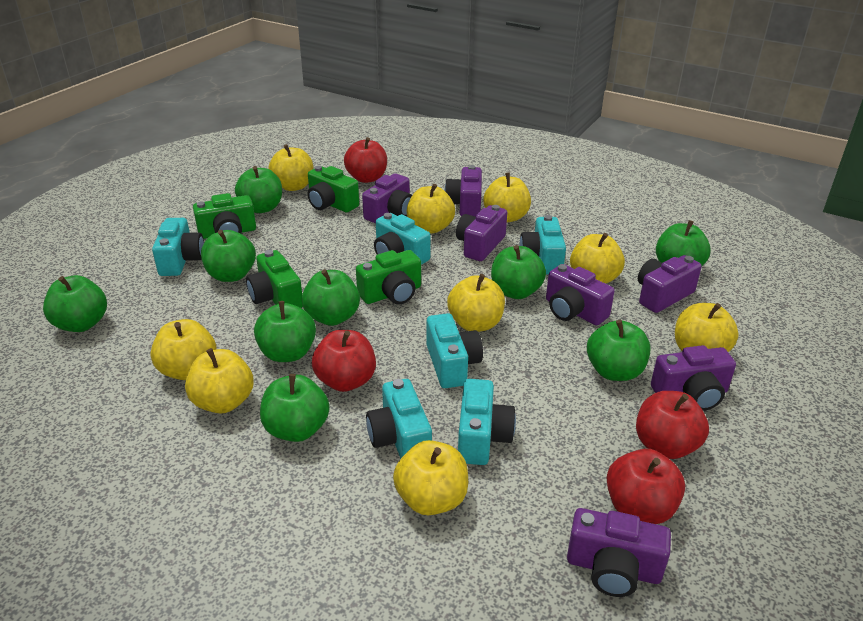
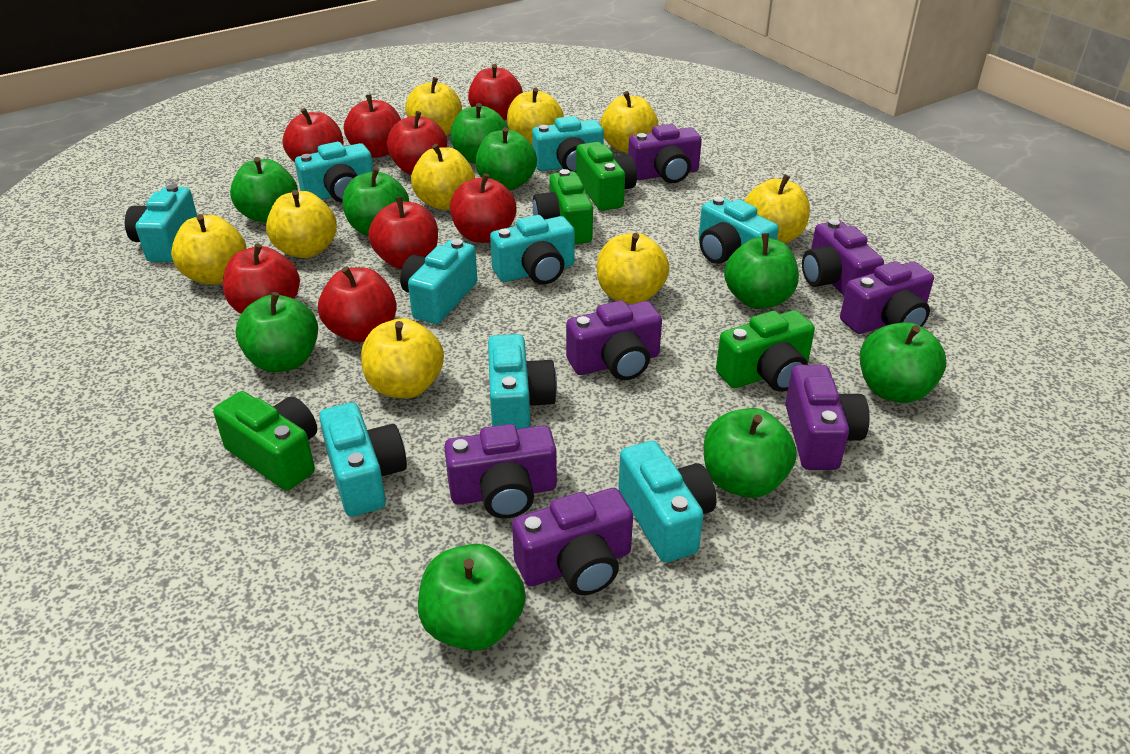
red apple: [312,330,376,392] [344,137,387,183] [607,449,685,524] [636,391,709,459] = 4 -> [223,243,300,314] [282,108,344,162] [318,266,397,342] [344,94,401,158] [368,196,438,269] [387,111,447,175] [450,173,516,243] [468,64,523,120] = 8
turquoise camera: [152,218,204,276] [366,379,432,459] [374,213,431,265] [426,313,483,388] [458,379,516,465] [519,215,566,274] = 6 -> [125,184,197,262] [295,142,373,202] [319,402,407,517] [400,239,478,324] [488,334,557,429] [490,215,575,285] [532,116,604,172] [618,441,717,562] [699,196,779,264] = 9

